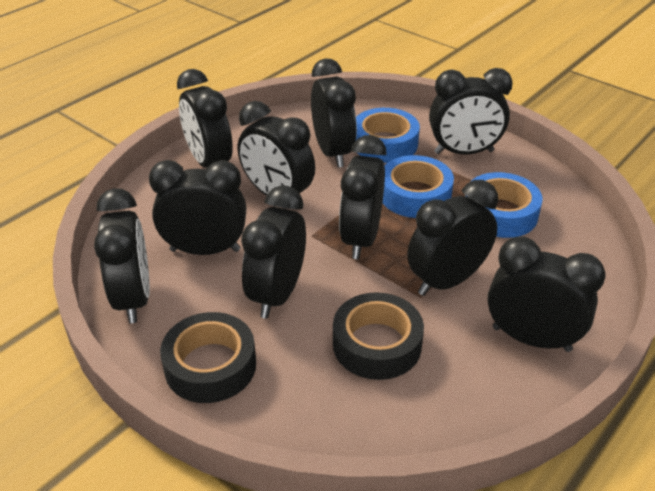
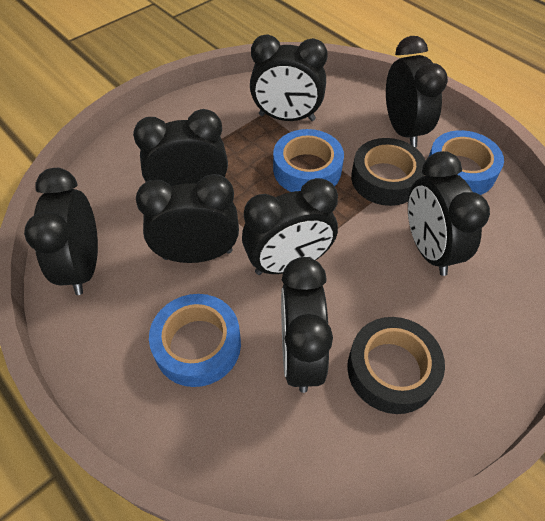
black clock: [94,188,150,323] [149,160,246,255] [177,69,233,168] [238,101,315,205] [241,186,306,319] [311,59,357,167] [339,135,387,259] [407,180,498,296] [429,68,513,154] [488,236,605,352] = 10 -> [24,168,98,295] [133,109,228,186] [136,174,239,263] [242,178,338,275] [250,35,328,121] [281,257,333,393] [386,36,448,148] [408,151,490,276] = 8

